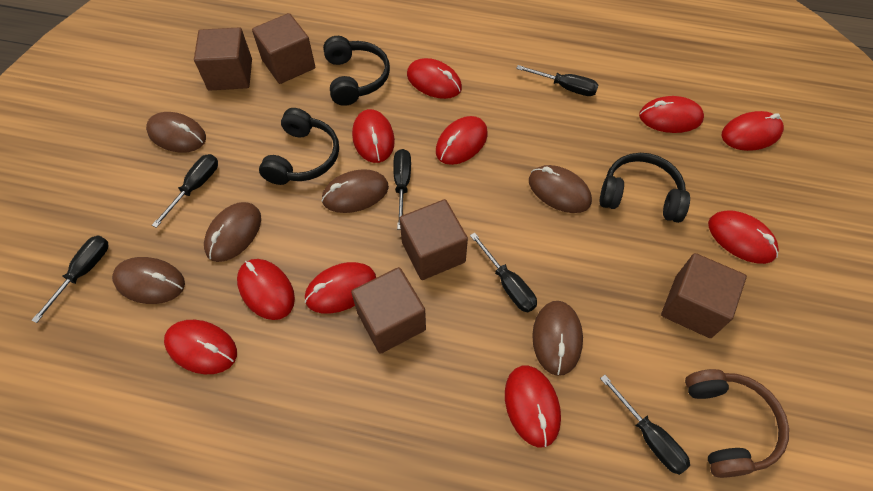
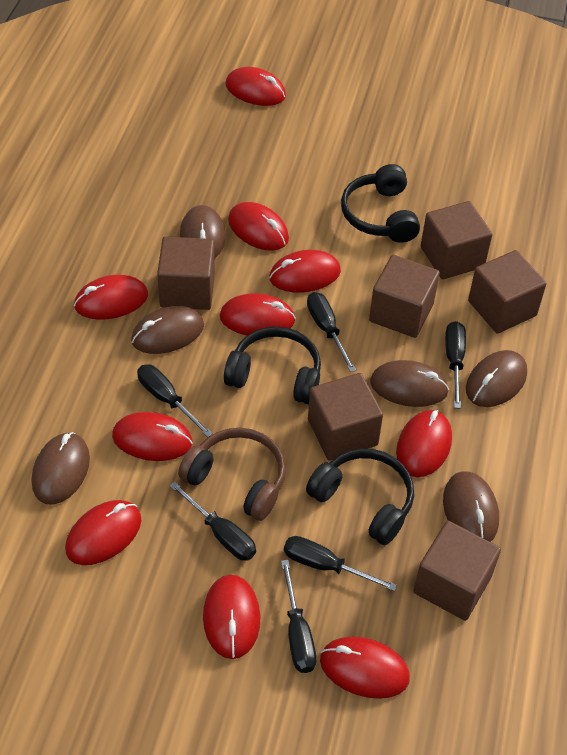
brown cube: [194,28,252,90] [252,13,315,84] [351,267,426,354] [399,199,468,280] [661,253,747,338] = 5 -> [157,237,215,310] [308,373,383,461] [369,255,440,338] [413,521,501,621] [421,201,492,279] [468,250,546,334] = 6

